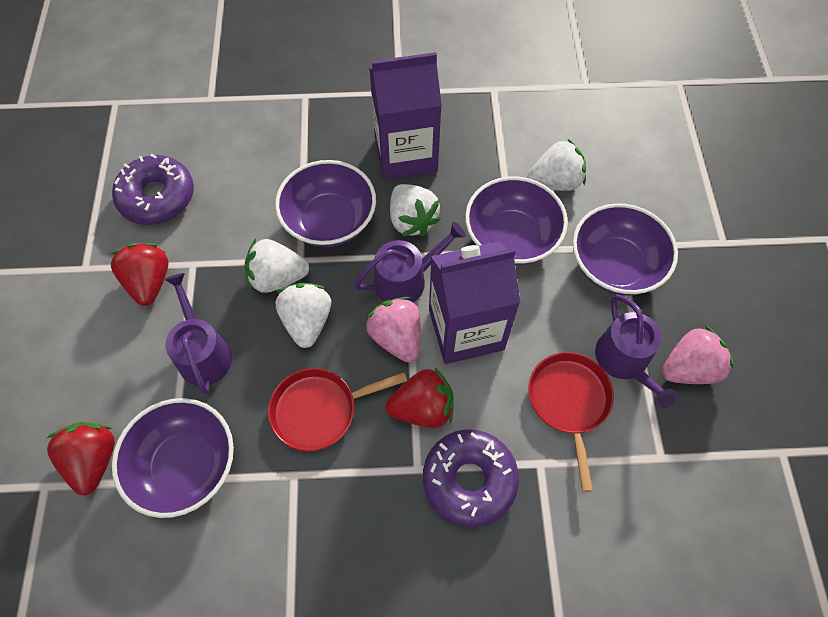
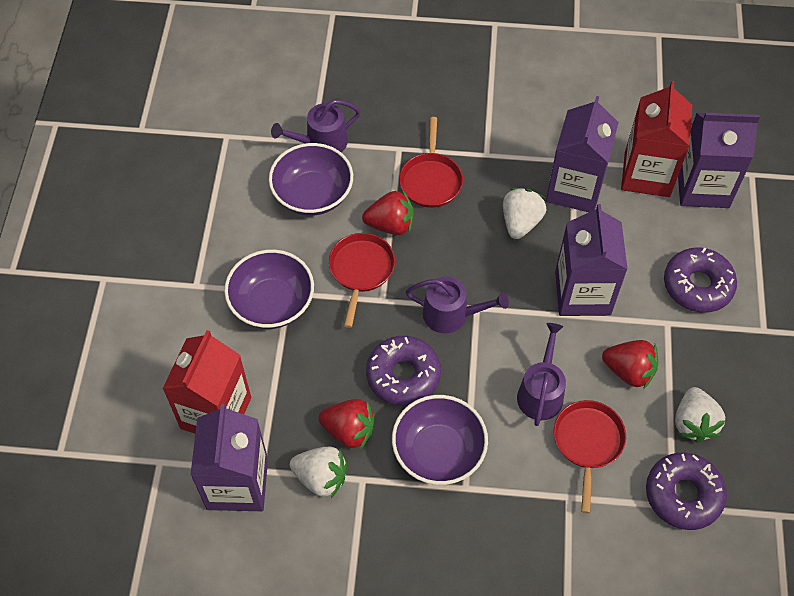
pink strawberry: [365,297,421,362] [662,325,734,384] = 2 -> none = 0
purple bowl: [112,398,234,518] [275,160,376,247] [465,177,568,265] [573,203,678,296] = 4 -> [224,249,314,329] [269,143,353,216] [392,395,488,485] = 3
purple carton: [369,52,442,180] [429,241,521,364] = 2 -> [190,404,268,511] [546,96,619,212] [555,204,628,316] [678,113,760,208] = 4
purple donut: [112,154,194,225] [423,429,519,527] = 2 -> [366,336,441,406] [646,453,727,530] [664,247,737,313] = 3
red carton: none = 0 -> [162,330,251,433] [621,81,692,197] = 2
red pan: [268,368,407,451] [528,352,614,492] = 2 -> [329,233,395,328] [399,117,463,208] [554,400,626,513] = 3
white strawberry: [245,239,309,293] [276,283,331,348] [390,184,441,237] [527,139,586,191] = 4 -> [290,447,348,498] [503,188,546,239] [675,387,726,443] = 3

